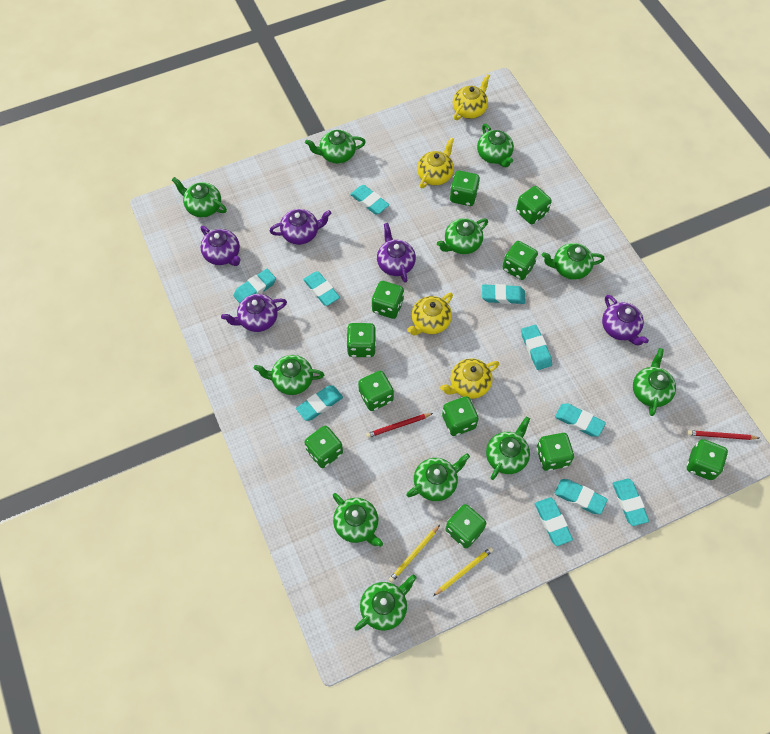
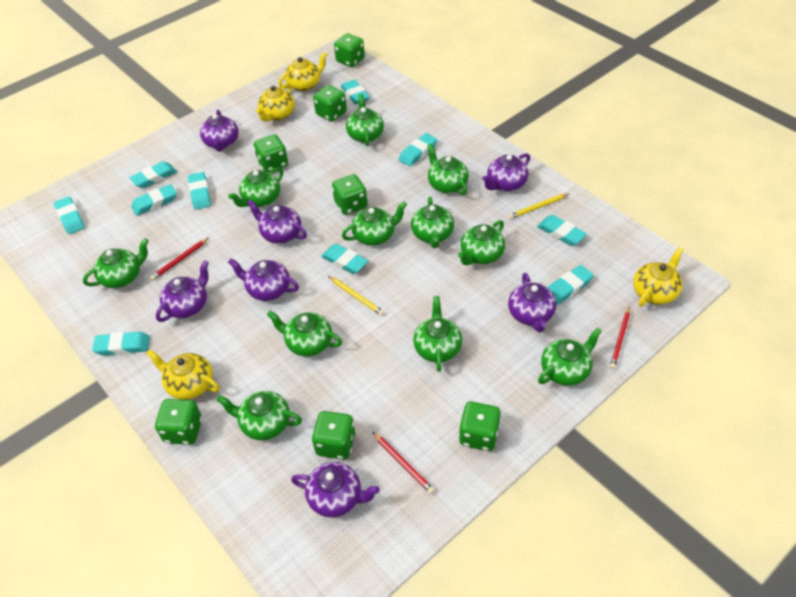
green dice: [304,426,343,468] [346,323,376,357] [358,371,394,411] [372,281,404,319] [442,396,479,436] [446,504,486,548] [450,171,480,206] [503,241,538,280] [516,186,551,224] [536,433,574,471] [687,439,728,480] = 11 -> [155,399,202,445] [254,134,288,173] [312,411,355,459] [313,85,347,122] [332,174,367,215] [334,33,365,67] [459,402,501,451] = 7
purple teapot: [201,226,241,266] [221,294,287,332] [270,209,331,245] [377,223,416,283] [602,295,649,346] = 5 -> [156,260,209,322] [200,110,239,152] [228,258,299,301] [247,200,307,244] [291,462,380,518] [482,153,530,192] [508,273,556,332] = 7
red pencil: [366,413,433,438] [687,430,759,440] = 2 -> [150,238,209,280] [373,432,434,494] [610,306,630,369] = 3

